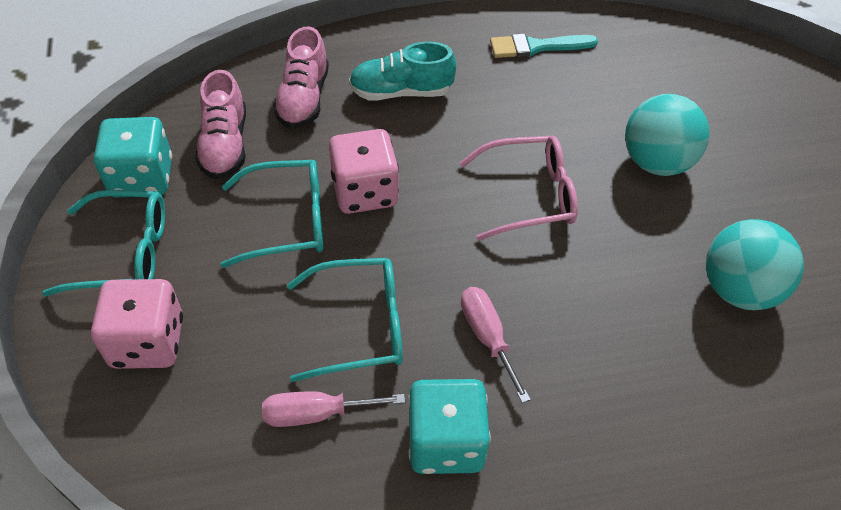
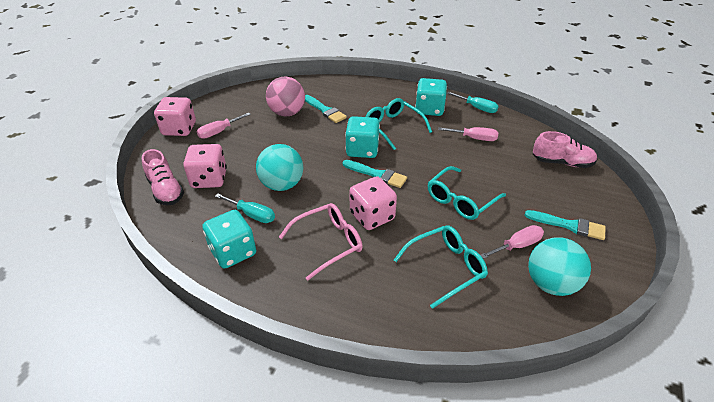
pink ball: none = 0 -> [266,77,305,116] = 1
pink dice: [91,279,183,369] [329,129,399,214] = 2 -> [154,97,196,136] [183,144,227,188] [349,176,397,230] = 3
pink screwdriver: [262,391,405,427] [461,287,531,403] = 2 -> [197,113,251,139] [438,127,499,141] [481,225,544,259] = 3
turquoise brush: [490,33,598,58] = 1 -> [305,95,347,123] [343,160,407,188] [525,210,606,240] = 3
turquoise dice: [94,117,172,198] [408,379,491,474] = 2 -> [203,210,256,269] [345,116,380,158] [415,78,447,116] = 3
turquoise screwdriver: none = 0 -> [215,194,275,223] [447,92,499,113] = 2
turquoise shoe: [349,41,456,100] = 1 -> none = 0

